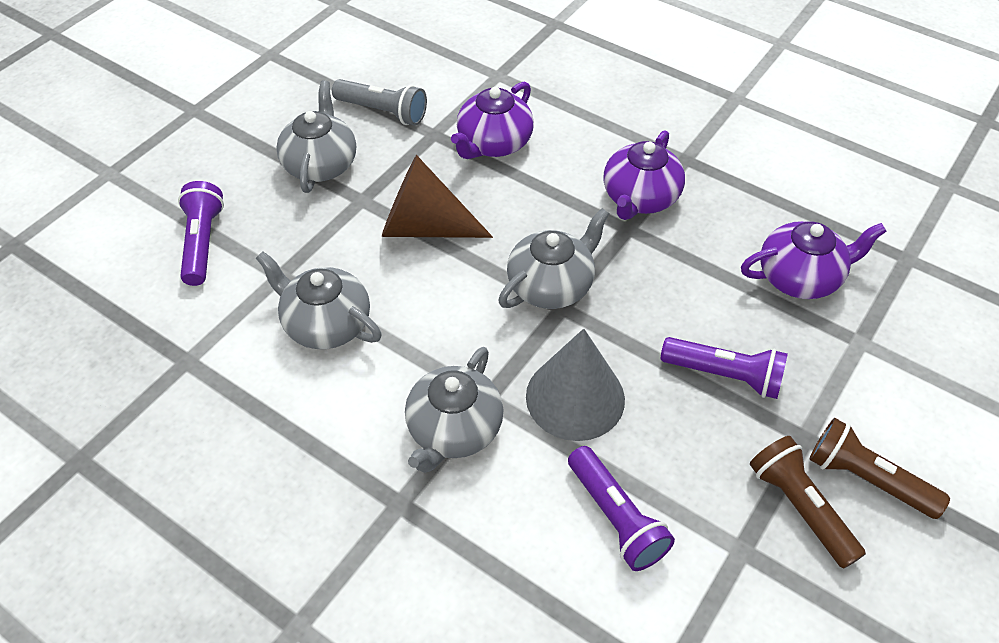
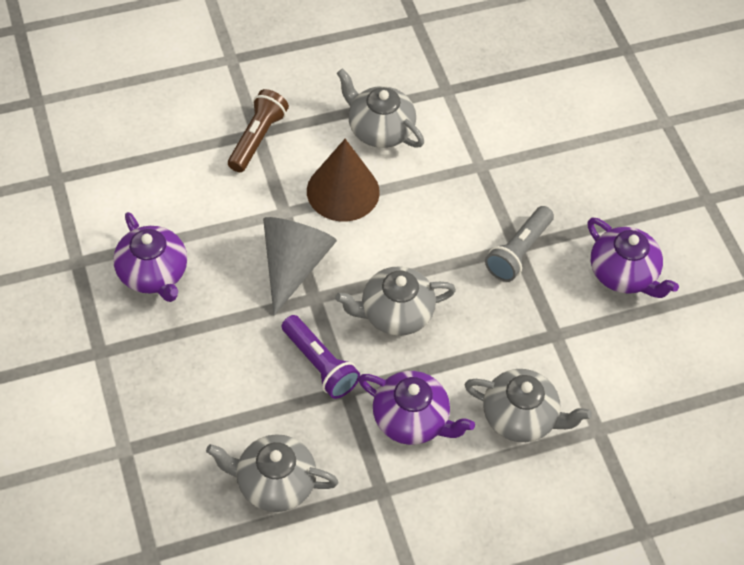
brown flashlight: [750,436,866,569] [809,418,950,519] = 2 -> [228,89,289,172] = 1
purple flashlight: [178,181,224,286] [568,446,675,571] [661,337,788,399] = 3 -> [282,315,360,399] = 1

